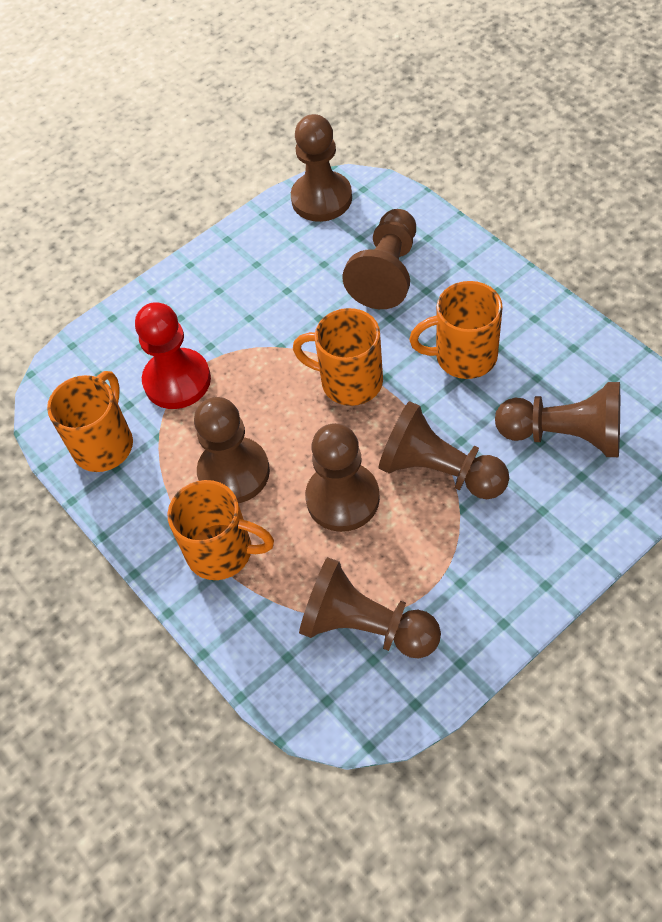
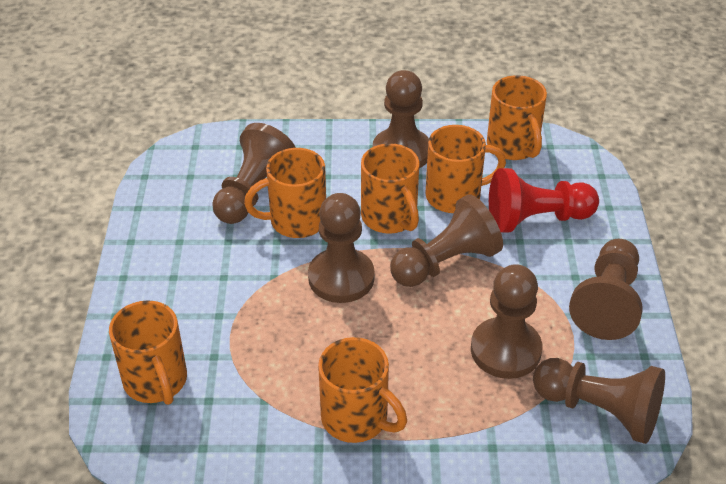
orange mug: [47,371,133,472] [168,480,274,580] [293,308,383,406] [409,281,503,379] = 4 -> [109,300,187,405] [244,148,326,238] [318,337,407,443] [361,143,420,234] [425,125,506,213] [487,75,547,160] = 6

